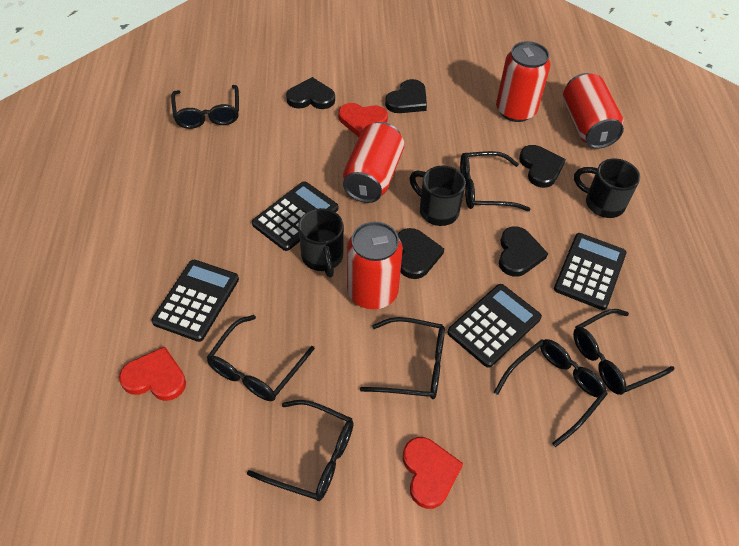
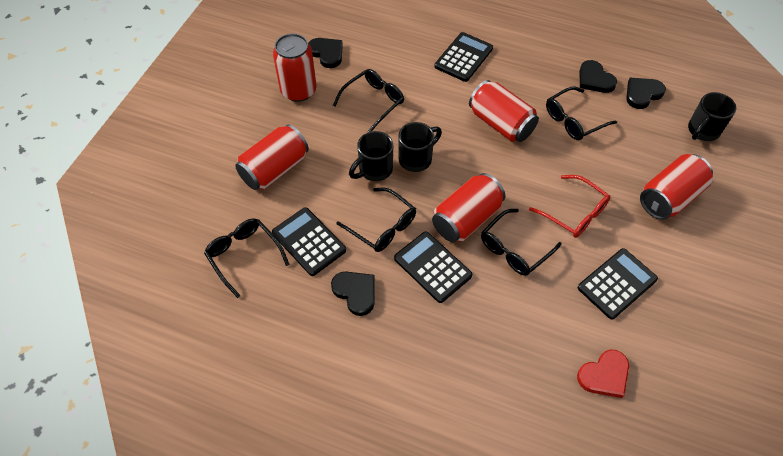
black glasses: [171,85,239,129] [206,315,315,401] [247,400,354,501] [360,317,445,399] [460,151,530,211] [494,339,607,447] [573,309,675,395] = 7 -> [204,218,290,298] [333,69,404,132] [336,188,416,252] [481,209,562,276] [546,86,617,140] = 5
black heart: [286,77,335,109] [385,79,427,113] [398,228,444,279] [499,227,548,277] [519,145,566,188] = 5 -> [308,38,343,68] [331,272,375,316] [579,60,617,93] [626,78,666,109] = 4
red can: [343,122,404,203] [347,222,403,309] [496,41,550,122] [563,73,624,149] = 4 -> [235,124,309,190] [273,33,317,102] [432,173,505,242] [469,80,539,142] [640,154,713,220] = 5
red glasses: none = 0 -> [529,175,610,238] = 1
red heart: [119,347,186,401] [338,103,388,137] [403,437,463,509] = 3 -> [577,349,629,398] = 1

